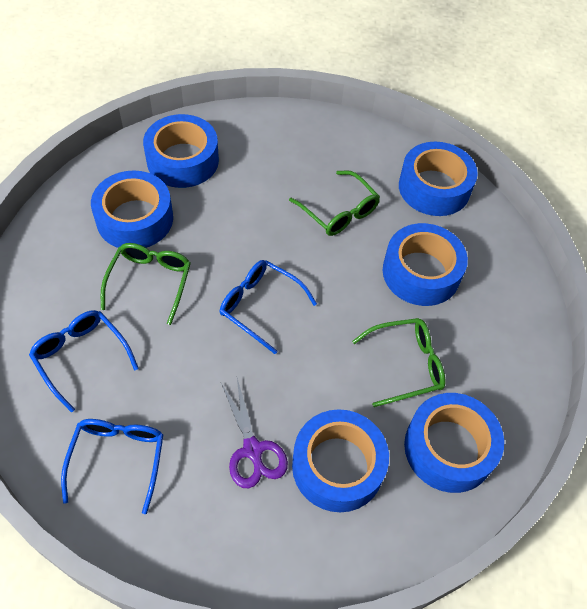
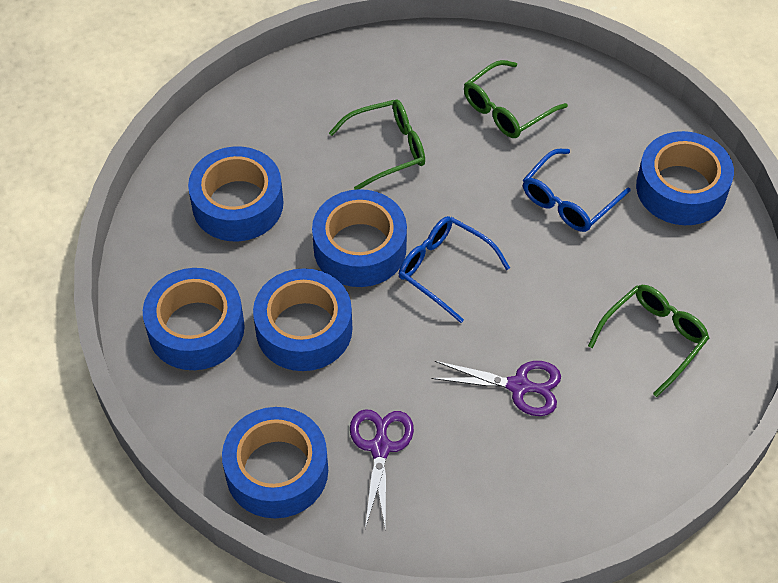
blue glasses: [29,310,139,412] [61,419,163,514] [220,260,317,354] = 3 -> [399,216,510,323] [523,149,631,232] = 2
purple scissors: [221,378,288,488] = 1 -> [350,409,414,531] [431,361,561,416] = 2

